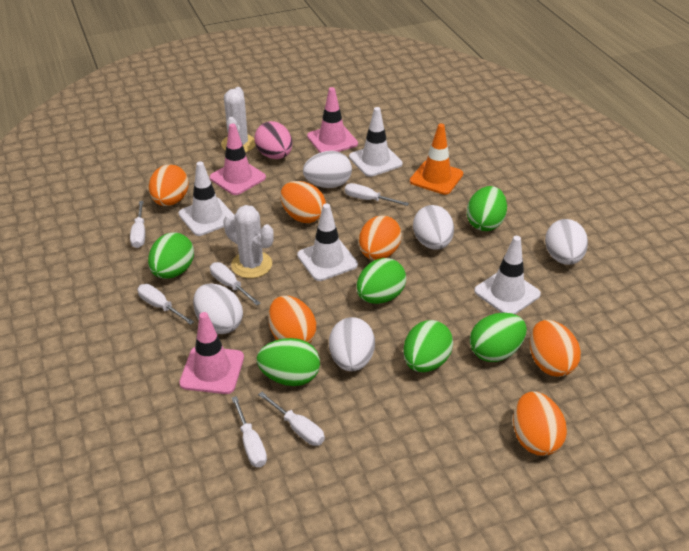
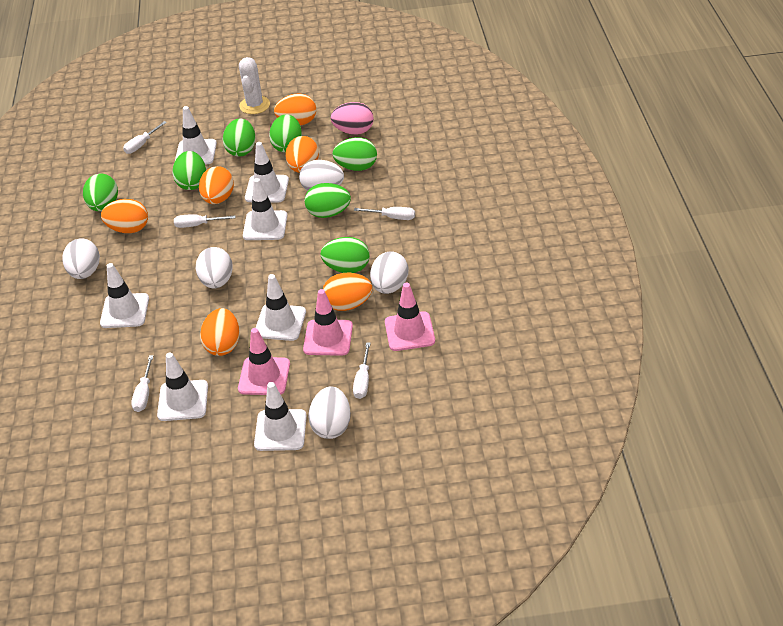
green egg: [148,232,194,279] [257,338,320,386] [357,258,406,304] [403,320,453,372] [467,186,507,231] [470,313,527,362] = 6 -> [83,173,118,211] [172,151,206,190] [223,118,255,157] [269,114,302,152] [305,183,351,218] [320,237,370,273] [332,137,377,171] = 7
orange traffic cone: [410,124,463,195] = 1 -> none = 0
white cactus: [221,87,256,153] [223,205,274,278] = 2 -> [239,57,270,114] = 1
white screwdriver: [130,201,145,248] [137,284,194,325] [210,262,261,305] [232,396,267,467] [258,392,325,446] [345,183,409,206] = 6 -> [123,121,167,154] [131,355,153,412] [174,214,236,228] [353,342,371,399] [354,207,415,220] = 5
white traffic cone: [178,161,235,236] [297,204,358,281] [349,107,403,177] [474,236,541,314] = 4 -> [100,263,149,328] [157,353,208,421] [175,106,217,164] [243,178,287,240] [245,142,289,203] [254,382,307,451] [256,274,306,341] = 7

